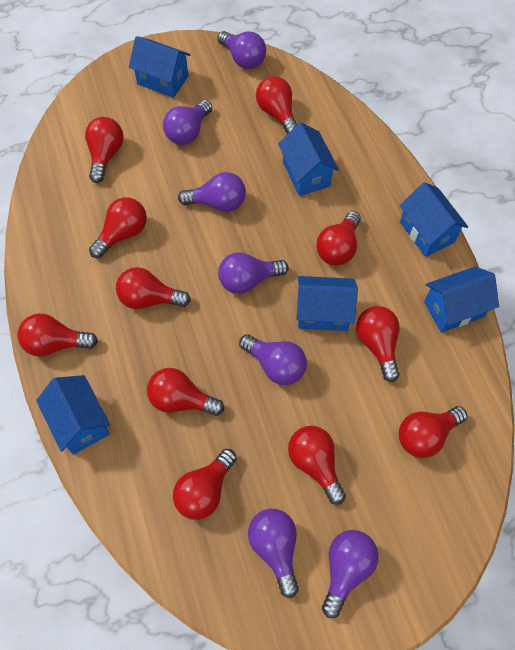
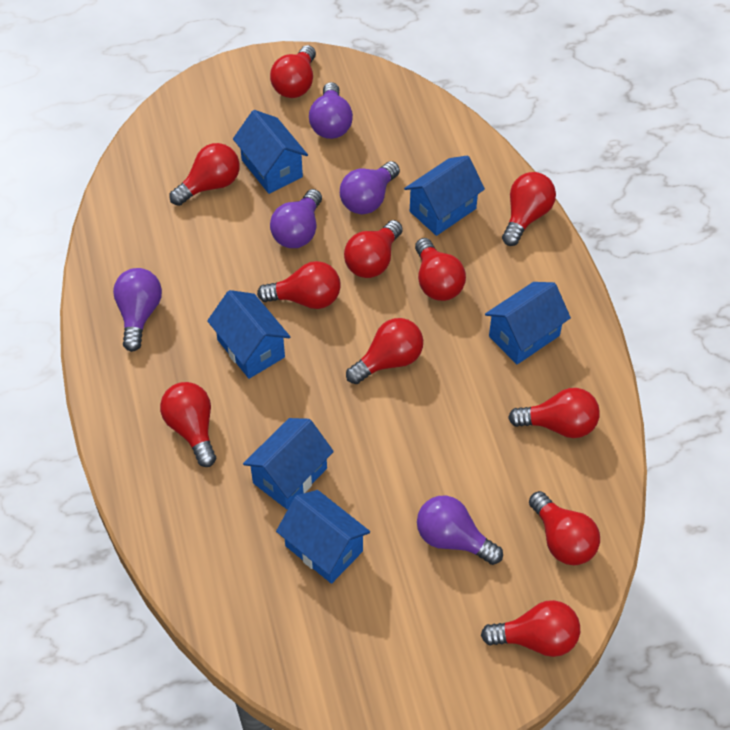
purple light bulb: [163,100,212,145] [178,172,246,212] [217,31,266,69] [218,252,289,294] [239,334,307,385] [248,509,299,598] [322,530,379,618] = 7 -> [113,268,162,352] [270,189,322,248] [309,82,353,139] [340,161,400,214] [417,496,503,565] = 5

